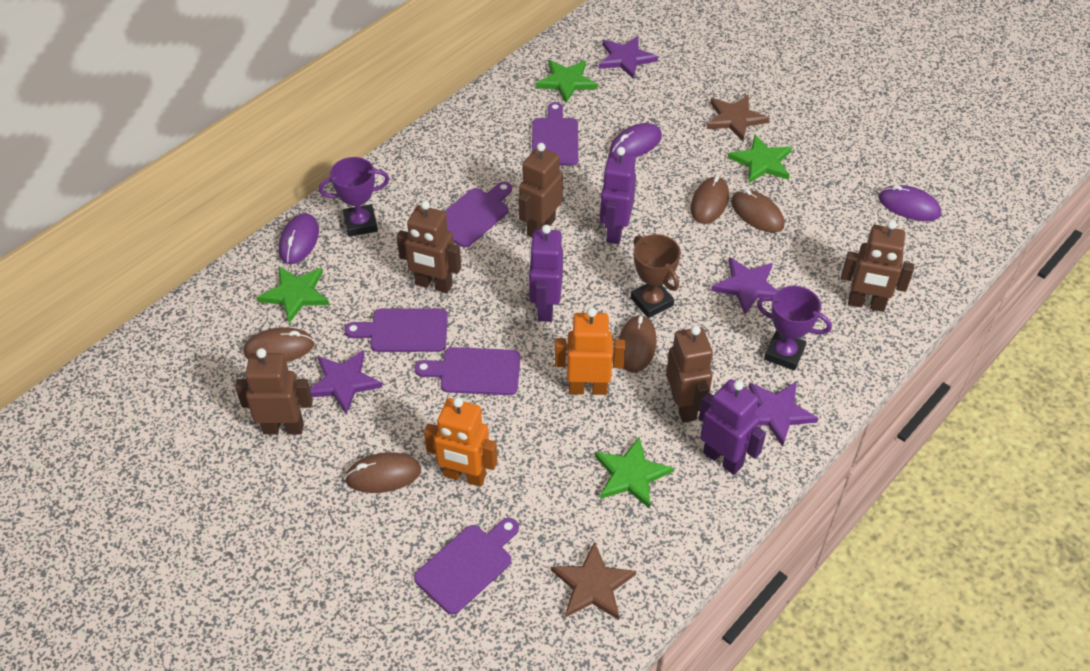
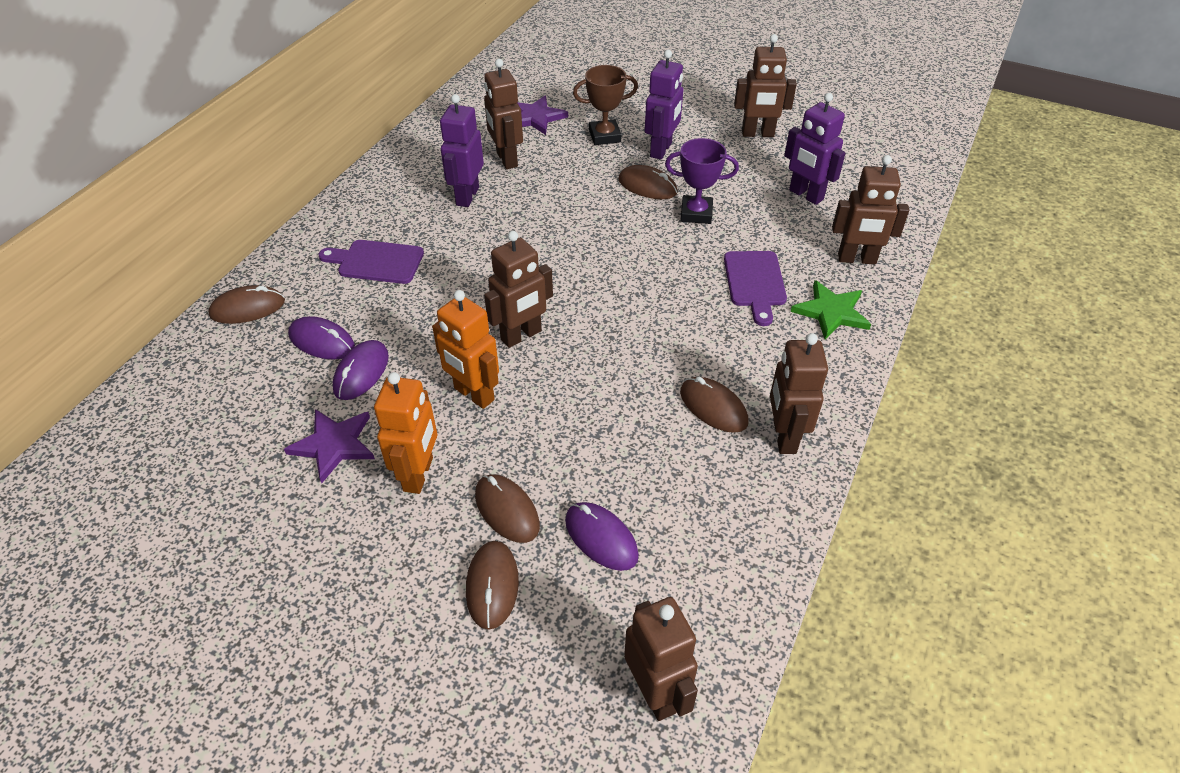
brown robot: [235,348,313,435] [396,201,461,293] [518,143,563,237] [666,325,713,423] [841,220,914,312] = 5 -> [484,59,523,169] [484,231,553,348] [624,597,698,721] [734,34,797,137] [770,333,828,454] [832,155,909,264] = 6
brown star: [551,541,636,620] [707,95,770,141] = 2 -> none = 0
green star: [257,267,329,323] [536,60,598,103] [595,437,674,509] [728,135,792,183] = 4 -> [790,280,871,340] = 1
purple cutting board: [344,308,448,352] [414,347,520,395] [414,518,519,614] [444,182,512,248] [532,102,578,166] = 5 -> [318,240,424,284] [724,251,787,326] = 2
purple star: [310,350,382,414] [599,36,658,78] [711,257,778,315] [749,382,819,447] = 4 -> [284,409,375,483] [518,96,568,135] = 2
purple trophy: [319,157,389,237] [757,286,832,371] = 2 -> [665,138,739,224] = 1

